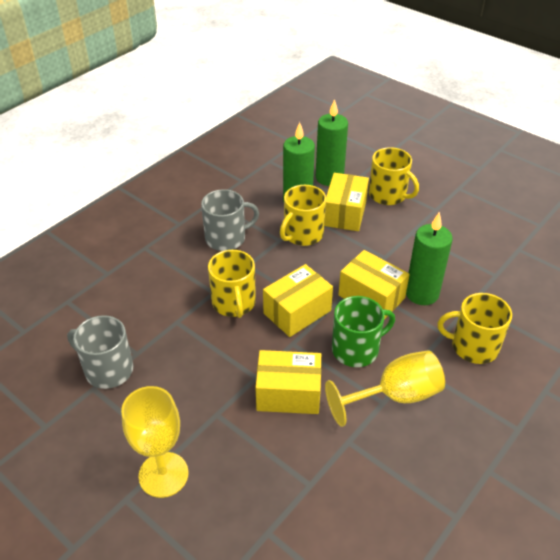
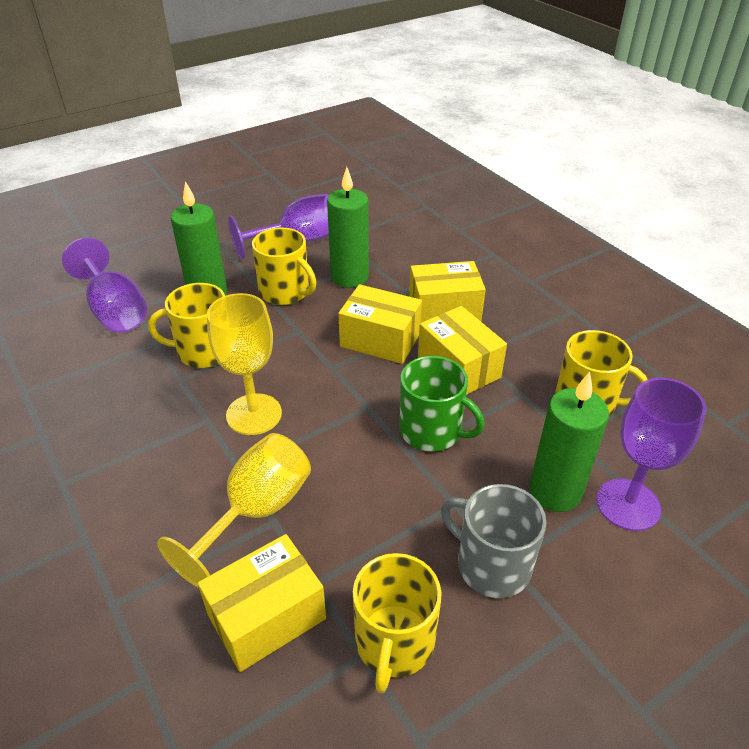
grey mug: [67,315,133,389] [201,189,259,251] = 2 -> [441,484,546,598] = 1
purple goblet: none = 0 -> [62,237,147,332] [228,194,329,259] [596,378,706,531] = 3

